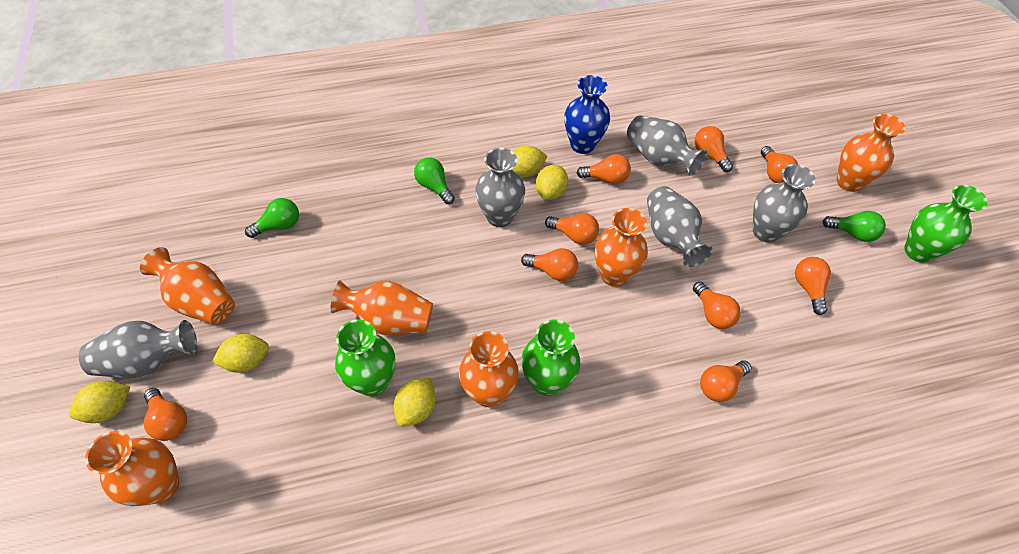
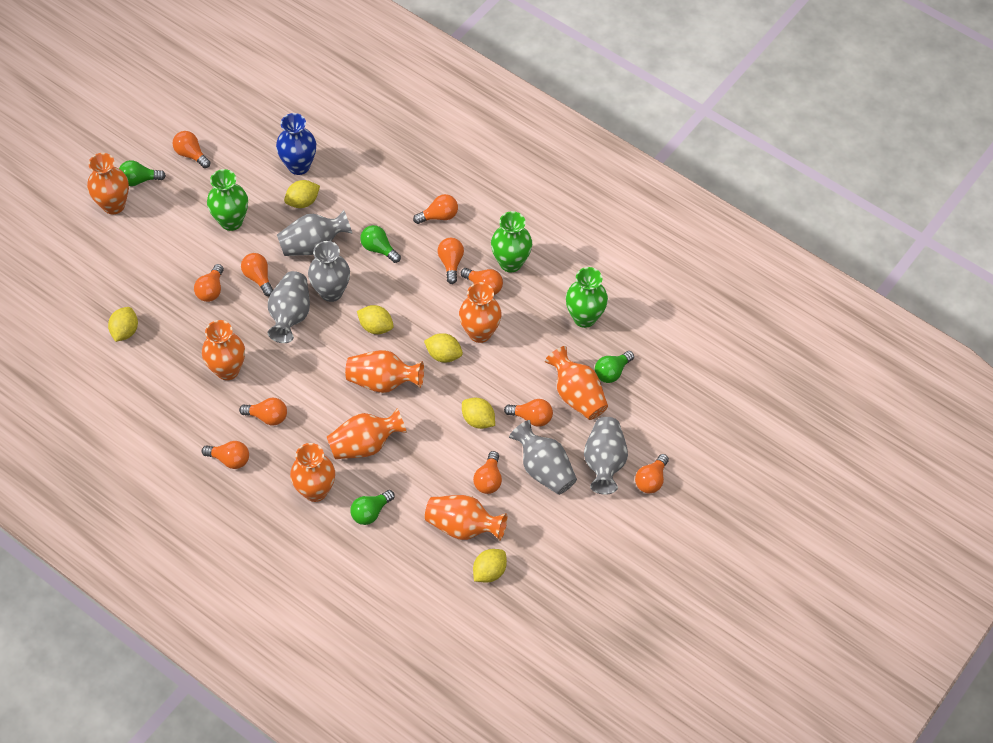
green light bulb: [245,198,299,238] [414,157,455,204] [822,211,886,242] = 3 -> [119,160,166,186] [350,490,395,525] [360,225,401,263] [595,351,634,383] = 4
orange light bulb: [144,388,187,441] [521,248,578,281] [545,213,599,245] [577,154,631,184] [693,282,741,329] [694,126,733,172] [700,360,751,402] [761,146,798,183] [795,257,831,315] = 9 -> [172,131,210,168] [194,264,224,302] [202,441,249,469] [239,398,287,425] [241,253,273,296] [413,194,458,224] [438,238,464,284] [461,268,503,295] [473,451,502,494] [504,399,553,427] [635,454,669,493] = 11
orange vase: [85,431,179,506] [140,247,235,325] [331,280,433,335] [459,331,519,407] [595,208,648,287] [837,114,905,192] = 6 -> [87,153,129,214] [202,320,245,380] [290,443,335,502] [327,408,407,459] [345,350,424,393] [425,495,507,541] [459,282,502,343] [545,346,608,420] = 8
yellow lemon: [69,381,130,423] [212,334,269,373] [394,378,436,427] [512,145,547,177] [536,165,568,200] = 5 -> [108,307,138,342] [284,180,320,208] [357,305,394,334] [424,333,463,362] [462,398,495,429] [473,549,507,582] = 6

